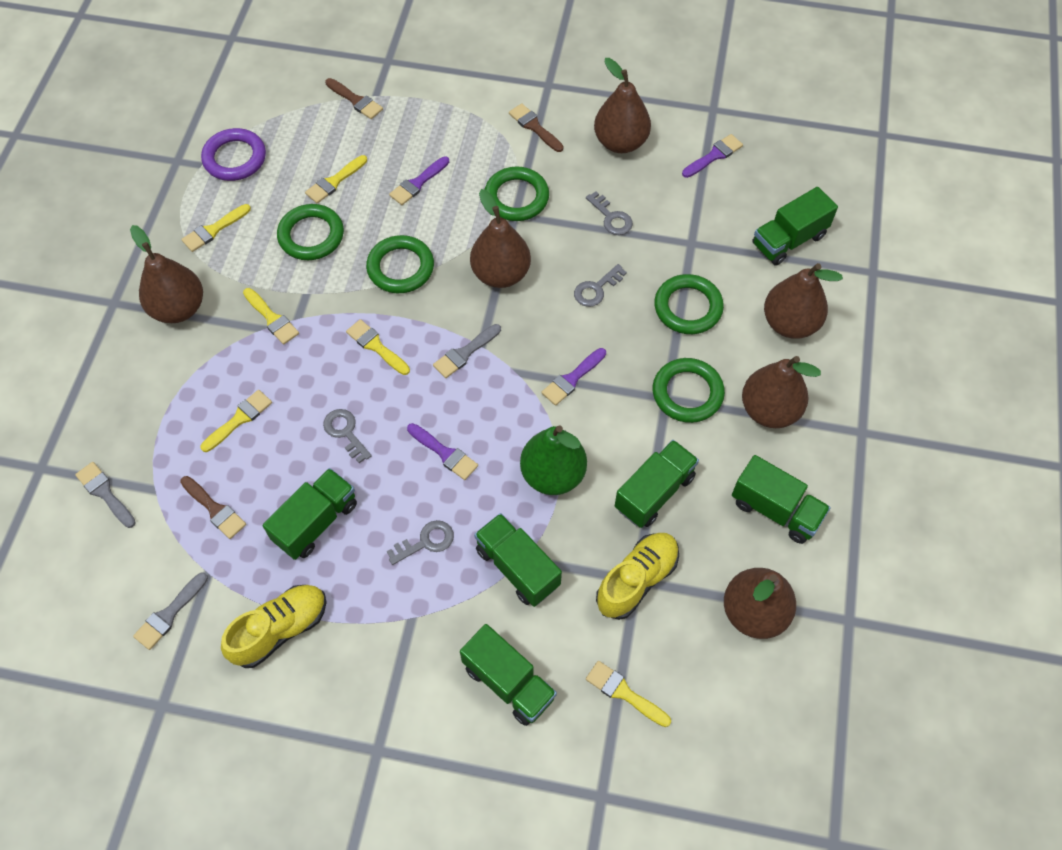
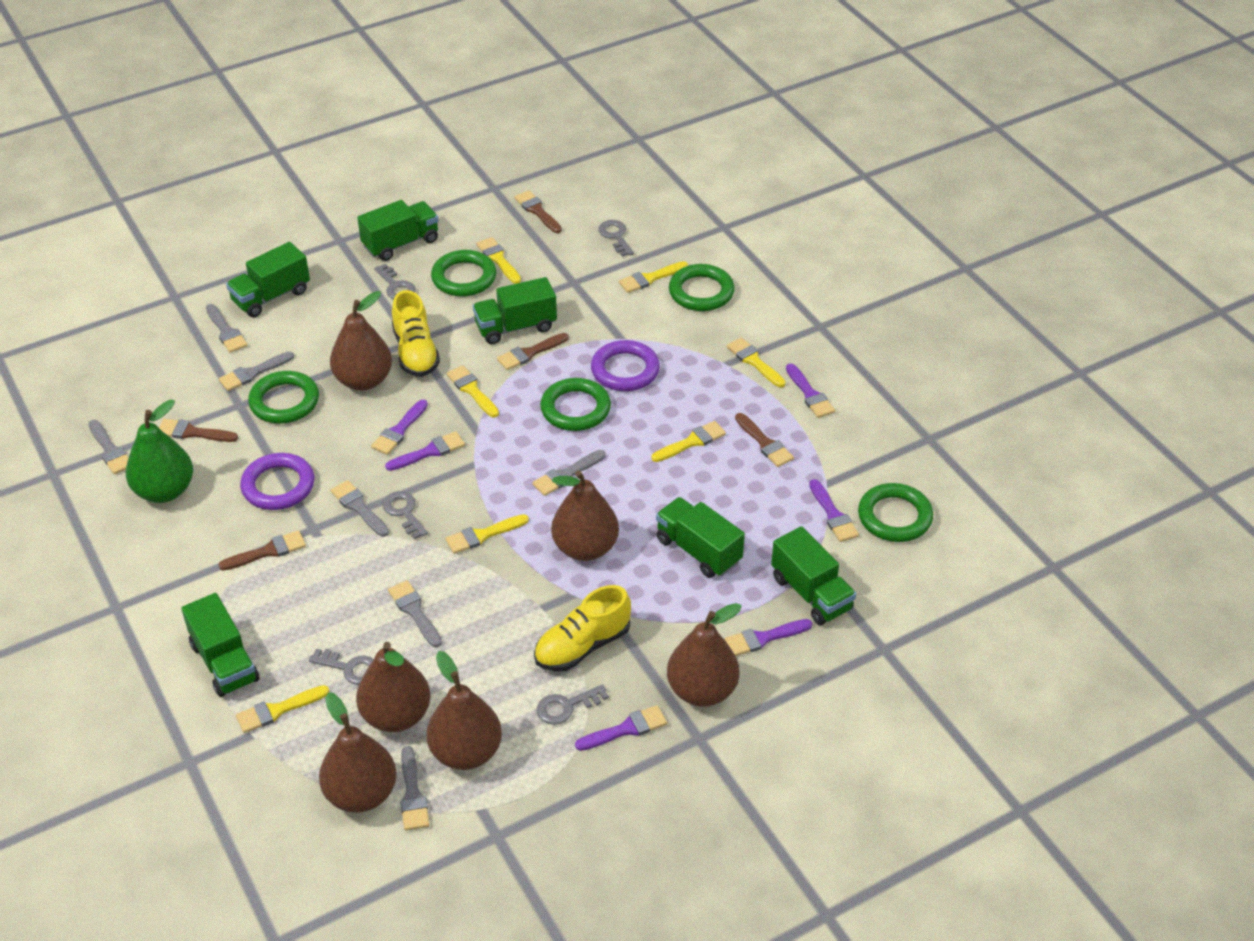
brown brush: [180,476,246,539] [325,78,383,119] [509,103,564,152] = 3 -> [159,419,238,442] [218,530,306,571] [497,333,569,370] [514,190,562,233] [735,413,794,467] = 5
grey brush: [75,462,136,528] [133,572,208,650] [433,324,501,378] = 3 -> [88,420,128,474] [206,304,247,353] [219,352,294,391] [330,480,389,537] [388,580,442,647] [400,746,429,830] [532,450,605,496] = 7
grey key: [323,409,372,463] [387,520,454,565] [574,264,627,307] [586,191,633,235] = 4 -> [309,649,374,685] [374,264,416,299] [383,491,428,539] [537,684,609,725] [598,220,634,257] = 5
purple brush: [389,156,449,205] [407,423,478,480] [541,348,606,406] [682,134,743,178] = 4 -> [371,399,428,455] [385,431,465,471] [575,705,667,751] [725,619,812,656] [786,363,835,418] [809,479,859,542] = 6
purple ring: [201,128,266,181] = 1 -> [240,453,315,510] [591,340,660,391] = 2
yellow brush: [181,204,251,252] [201,390,272,452] [243,288,299,345] [305,155,367,204] [346,319,410,375] [586,661,671,727] = 6 -> [236,685,329,733] [445,514,529,554] [447,365,499,417] [476,237,521,284] [619,261,688,293] [651,421,726,462] [727,338,786,387] = 7

